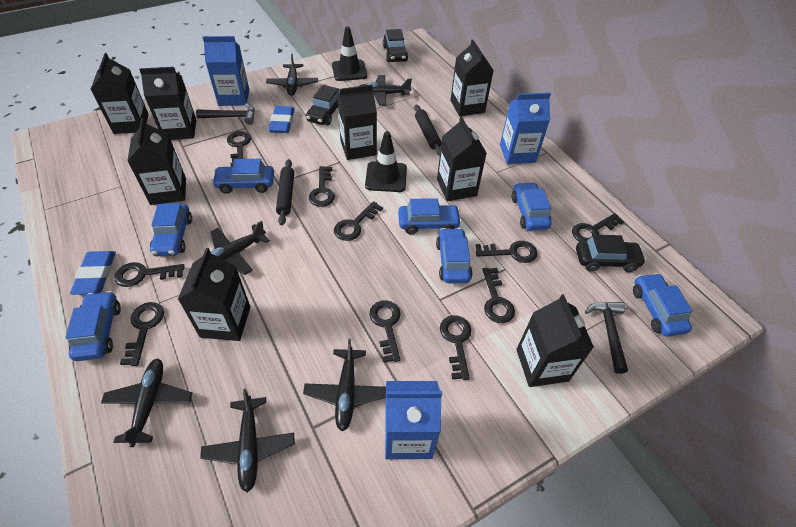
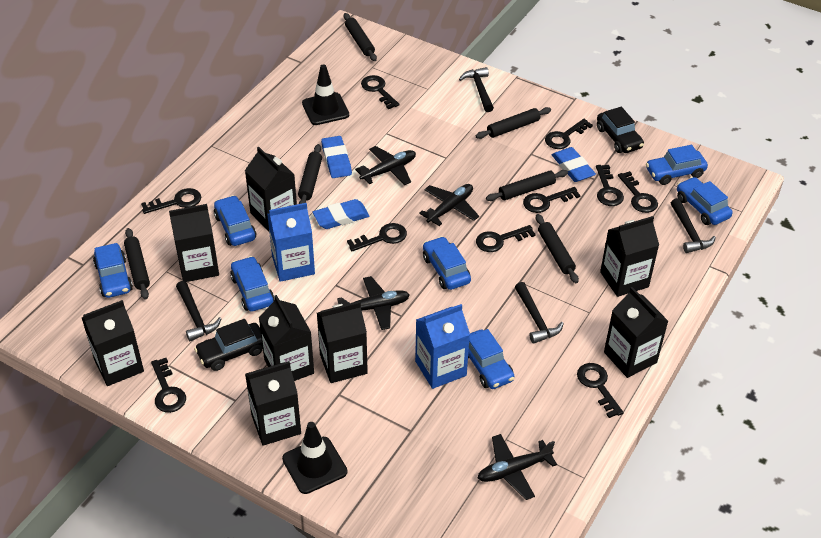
black car: [306,85,340,125] [383,29,408,62] [576,235,646,272] = 3 -> [194,319,263,371] [597,107,644,153] = 2
black hammer: [196,103,255,125] [585,302,628,374] = 2 -> [176,281,221,341] [459,67,494,112] [515,282,564,344] [671,198,716,253] = 4
black plane: [101,358,192,447] [200,389,295,493] [210,221,270,275] [266,54,318,96] [303,339,386,431] [360,75,412,106] = 6 -> [337,276,410,330] [355,146,416,185] [419,184,479,226] [478,434,557,500] = 4
black rolling pin: [276,159,294,225] [414,105,442,155] = 2 -> [124,228,150,299] [298,144,322,204] [344,13,377,61] [476,107,551,139] [486,170,568,201] [536,214,579,283] = 6
blue carton: [203,36,249,106] [385,381,442,459] [500,93,551,164] = 3 -> [267,203,315,282] [415,304,470,389] = 2
blue eraser: [70,251,116,295] [268,106,295,133] = 2 -> [313,199,370,229] [321,136,352,178] [552,147,596,182] = 3

